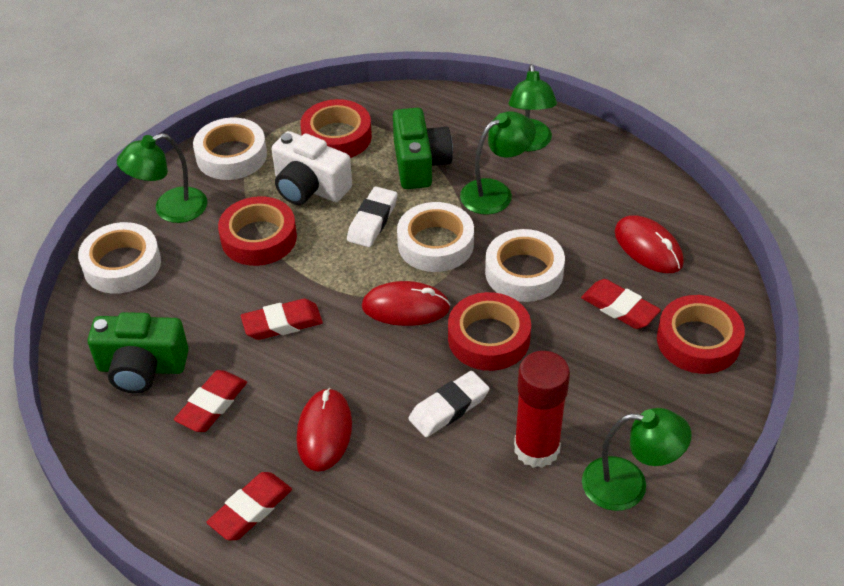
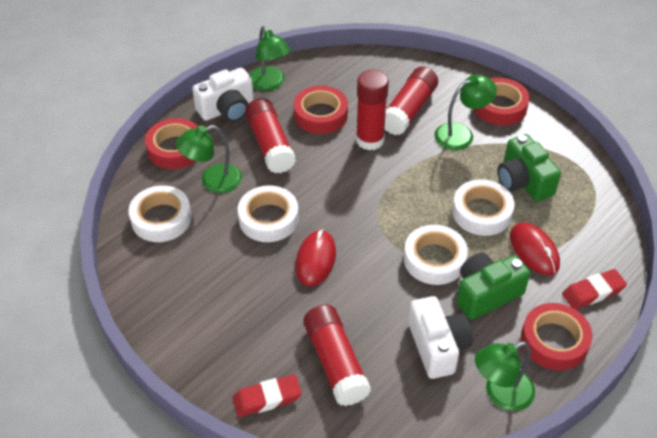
red eraser: [174,370,247,432] [207,472,292,541] [241,299,323,340] [581,279,661,329] = 4 -> [232,374,302,417] [562,269,627,309] = 2
red glue stick: [514,351,570,468] = 1 -> [245,98,296,173] [303,305,371,406] [356,70,389,150] [385,66,438,135] = 4
red mouse: [296,388,352,472] [362,281,451,326] [615,215,684,273] = 3 -> [295,230,336,286] [510,222,560,275] = 2
white camera: [272,131,352,205] = 1 -> [192,67,254,122] [408,296,473,379] = 2
white eraser: [347,186,397,247] [409,371,490,437] = 2 -> none = 0

